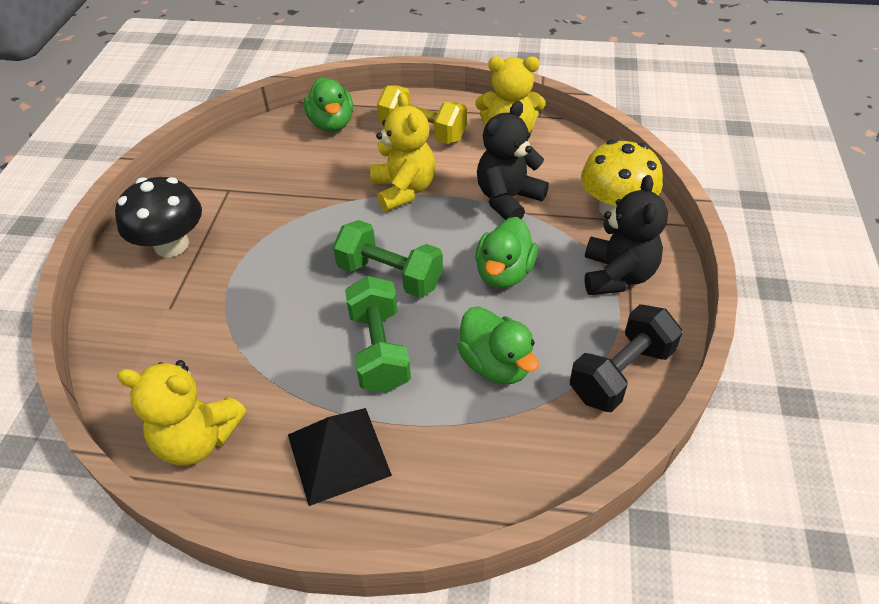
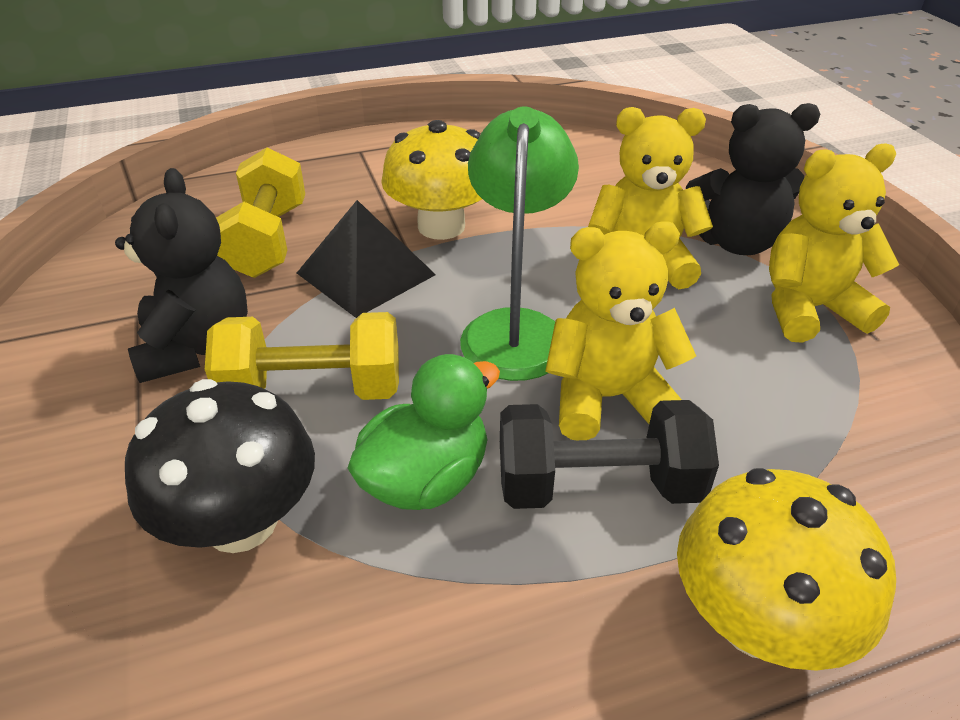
green duck: [304,77,353,132] [457,306,539,384] [475,217,538,288] = 3 -> [347,354,500,510] = 1
green dumbbell: [333,220,443,298] [345,276,411,393] = 2 -> none = 0
green lamp: none = 0 -> [460,106,579,381] = 1
yellow dumbbell: [377,86,467,144] = 1 -> [205,312,399,400] [216,147,305,278] = 2
yellow mushroom: [581,139,663,215] = 1 -> [381,120,482,240] [677,468,896,671] = 2

